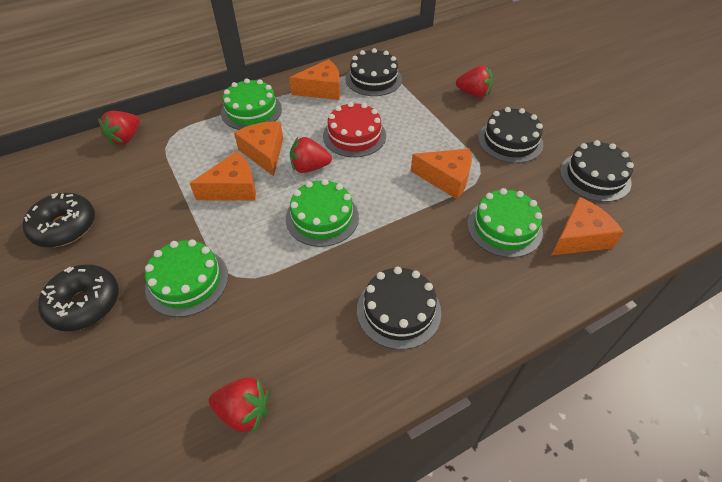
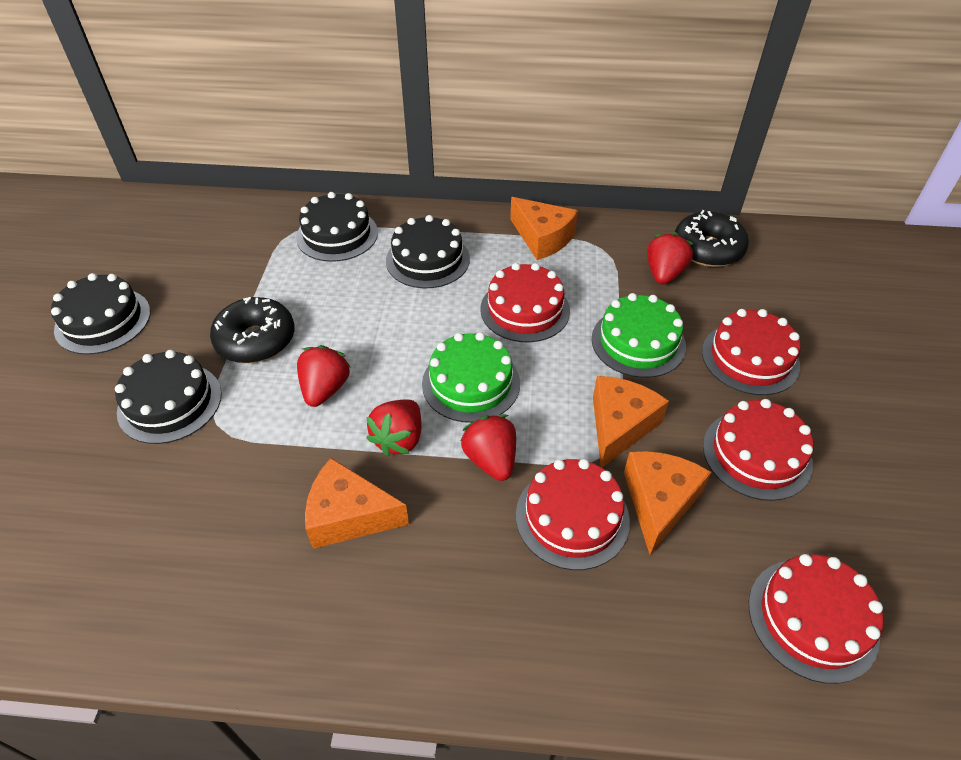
green cake: [145,239,228,317] [221,78,282,130] [286,179,359,247] [467,188,543,258] = 4 -> [422,332,520,423] [592,293,686,378] = 2
orange cheese: [190,151,256,201] [234,121,283,176] [289,59,340,100] [411,149,472,199] [552,197,623,255] = 5 -> [305,458,409,549] [510,197,578,260] [593,376,669,467] [624,451,711,555] = 4
red cake: [323,102,386,157] = 1 -> [480,263,570,342] [516,459,630,570] [702,309,801,395] [703,399,814,501] [749,554,883,684] = 5

